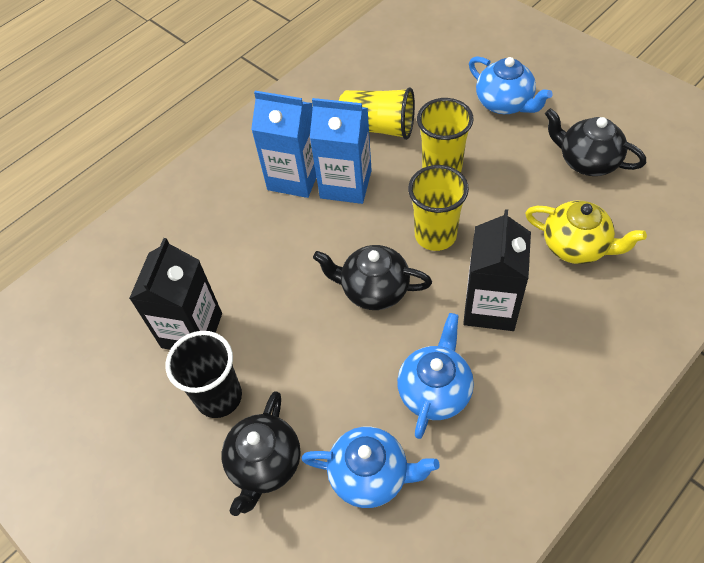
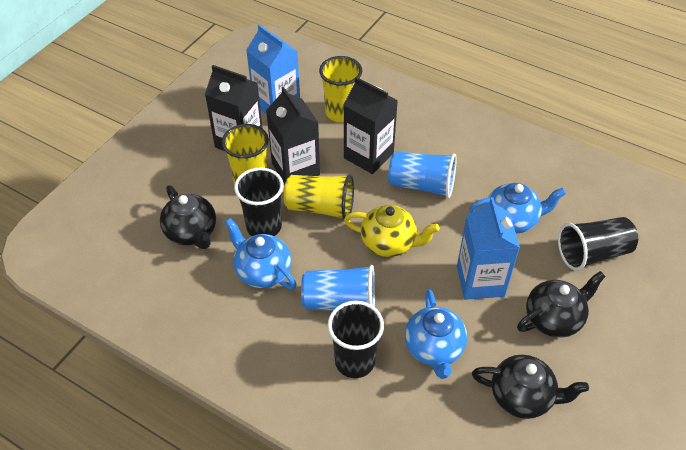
black carton: [129,238,222,350] [463,209,531,331] = 2 -> [205,65,262,151] [266,87,320,184] [344,77,398,174] = 3
black cup: [166,331,242,418] = 1 -> [234,168,284,236] [328,301,384,378] [558,217,638,271] = 3
blue cup: none = 0 -> [301,265,375,311] [388,152,457,199] = 2

